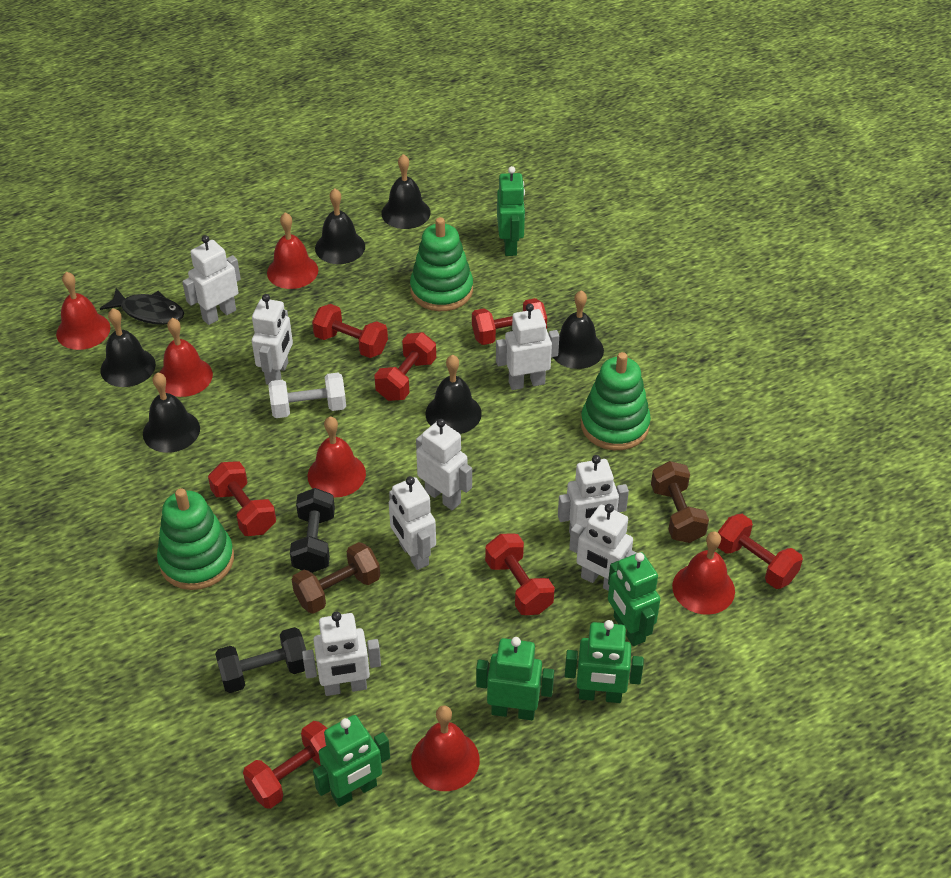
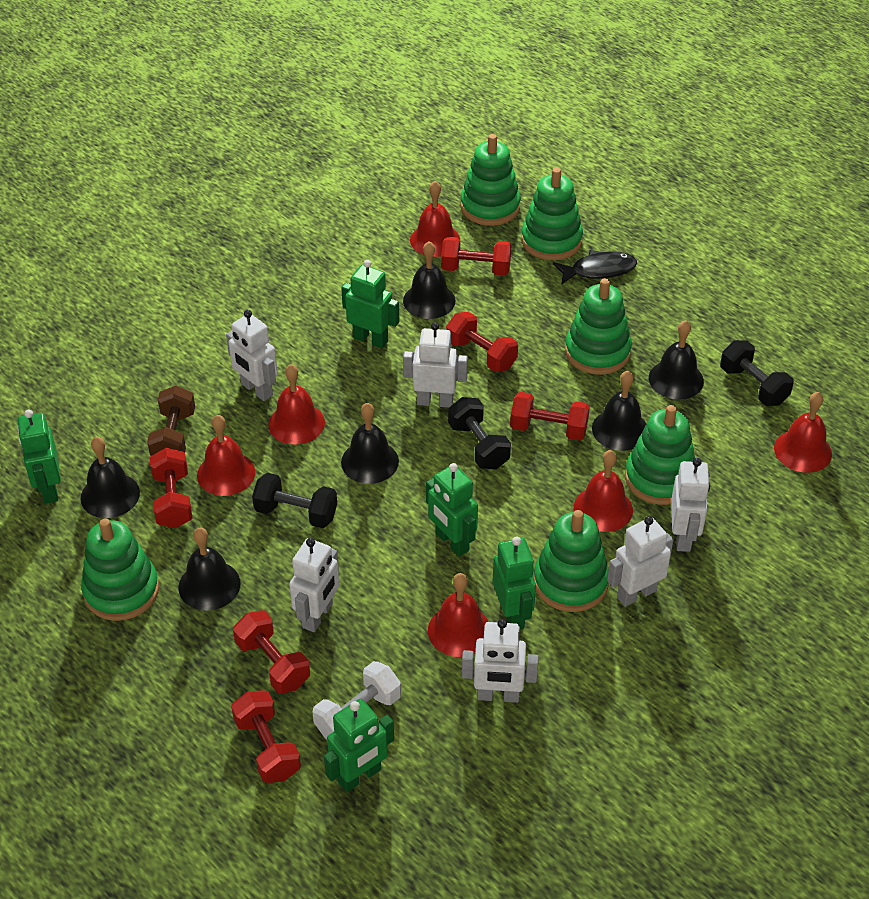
black dumbbell: [215,627,306,693] [290,488,335,573] = 2 -> [252,473,337,528] [448,397,511,469] [720,340,794,406] = 3
brown dumbbell: [292,542,380,614] [651,461,709,543] = 2 -> [147,386,195,456] = 1
green stacking toy: [157,488,234,590] [410,217,473,311] [581,352,651,450] = 3 -> [81,518,159,621] [461,134,521,226] [521,168,583,260] [534,510,609,612] [565,278,632,375] [625,405,695,505] = 6
red dumbbell: [208,461,276,536] [243,721,328,809] [312,304,388,358] [374,332,436,401] [472,298,547,345] [485,534,555,615] [718,514,803,589] = 7 -> [150,448,192,528] [231,690,301,783] [233,610,310,694] [441,237,511,276] [446,312,518,372] [510,392,590,441] = 6
white robot: [182,235,241,325] [252,294,293,385] [302,611,381,696] [389,476,436,570] [416,419,472,510] [496,304,559,390] [558,455,629,533] [569,504,637,591] = 8 -> [226,310,278,401] [289,538,339,632] [403,322,468,407] [462,619,539,703] [607,516,674,607] [671,458,710,552] = 6

